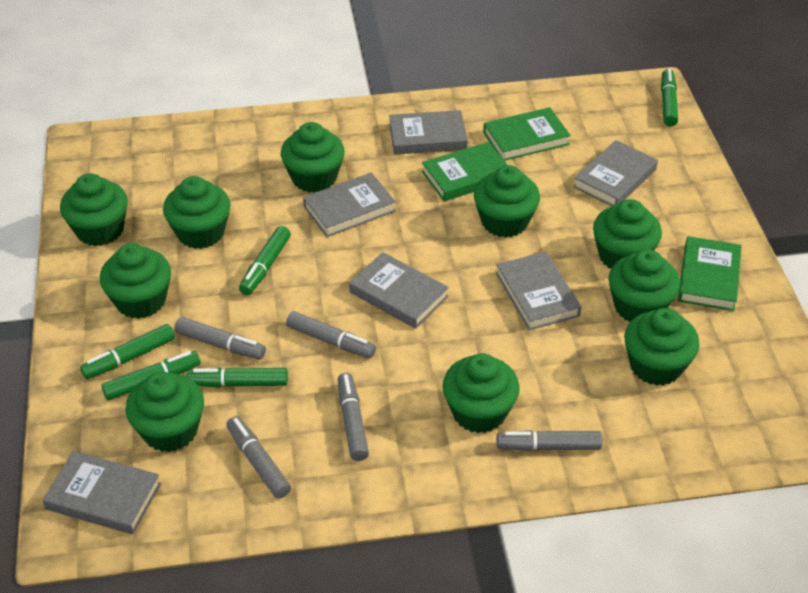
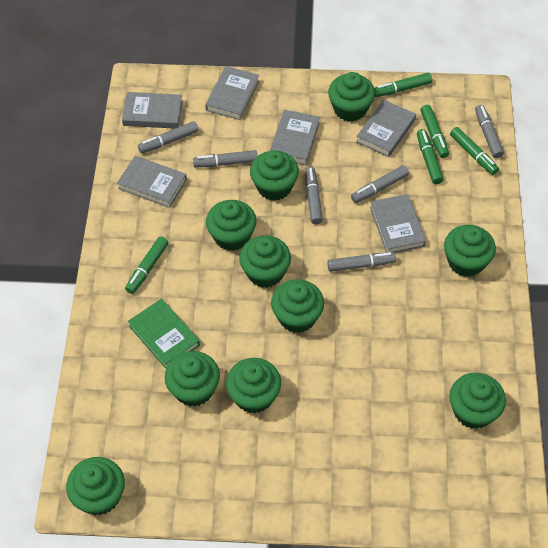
green book: [422,142,507,201] [483,107,571,161] [678,236,742,311] = 3 -> [128,299,200,369] = 1
grey marker: [174,317,266,360] [226,416,291,499] [286,311,376,358] [338,373,369,461] [497,430,602,451] = 5 -> [138,121,199,153] [193,150,257,167] [305,166,323,224] [327,252,396,272] [351,165,409,203] [475,105,504,158] = 6

